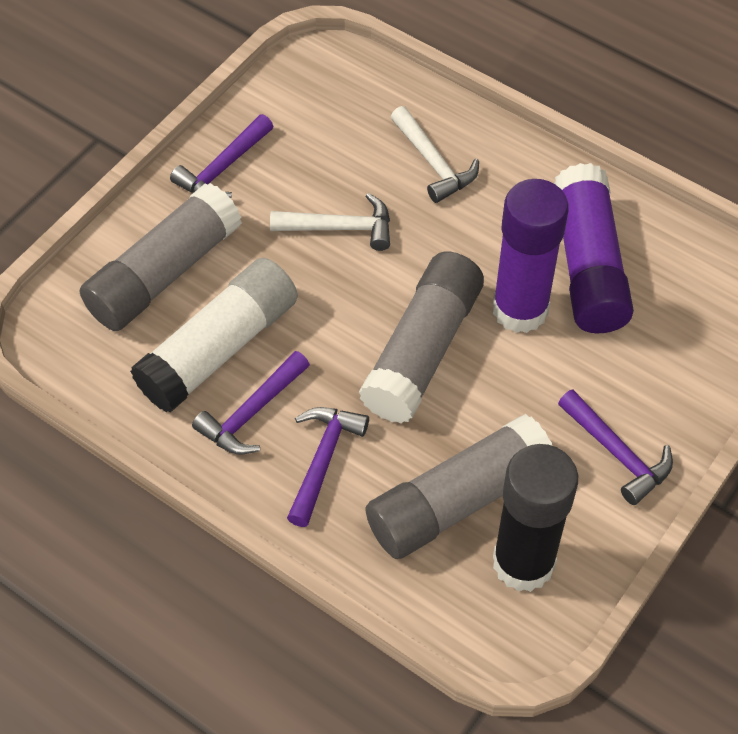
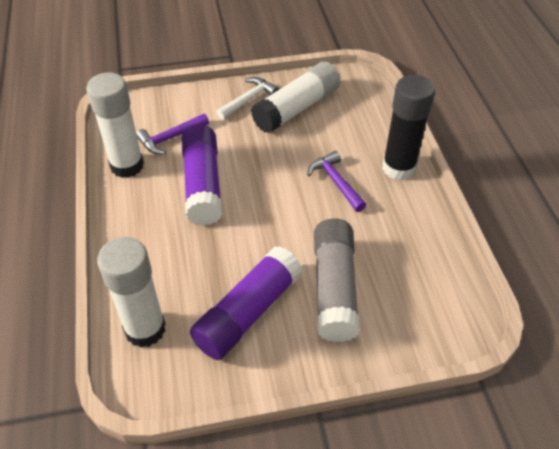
grey glue stick: [80,183,242,331] [359,252,484,424] [366,414,552,559] = 3 -> [314,218,360,342] = 1
purple hammer: [170,114,274,198] [192,351,310,454] [287,407,369,527] [558,389,673,505] = 4 -> [136,114,209,154] [307,151,366,212] = 2
white glue stick: [130,258,298,412] = 1 -> [86,73,144,178] [97,237,166,347] [251,62,341,133] = 3
white hammer: [270,193,390,251] [391,106,479,203] = 2 -> [216,77,279,120] = 1

